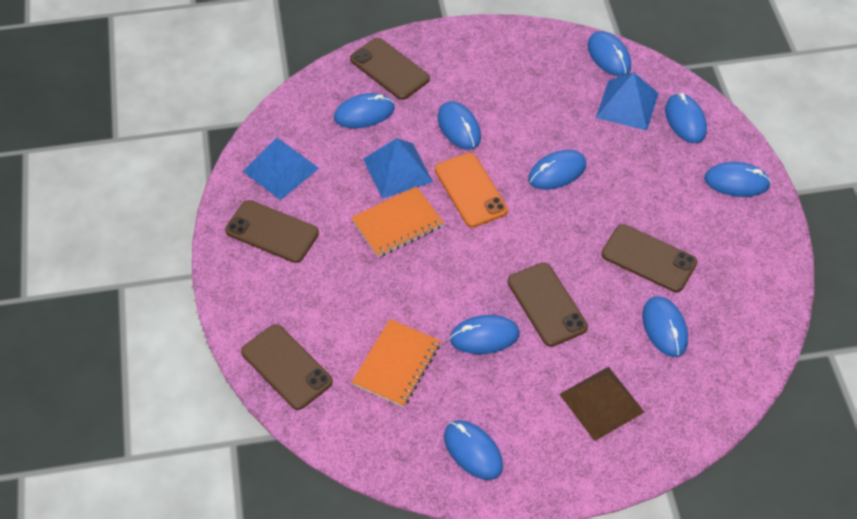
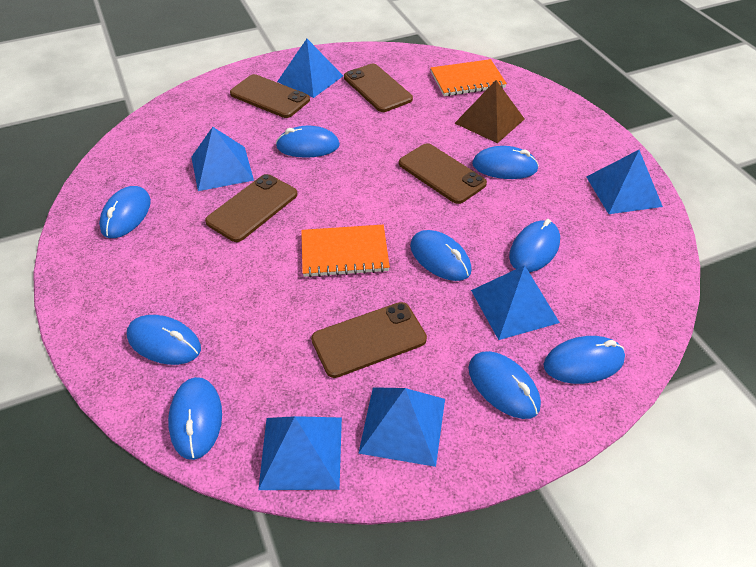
blue pyramid: [243,138,319,200] [363,138,433,198] [596,72,659,131] = 3 -> [191,127,254,191] [258,416,342,490] [277,39,343,98] [358,387,445,467] [471,265,560,340] [586,150,663,214] = 6
orange phone: [435,153,508,227] = 1 -> none = 0

